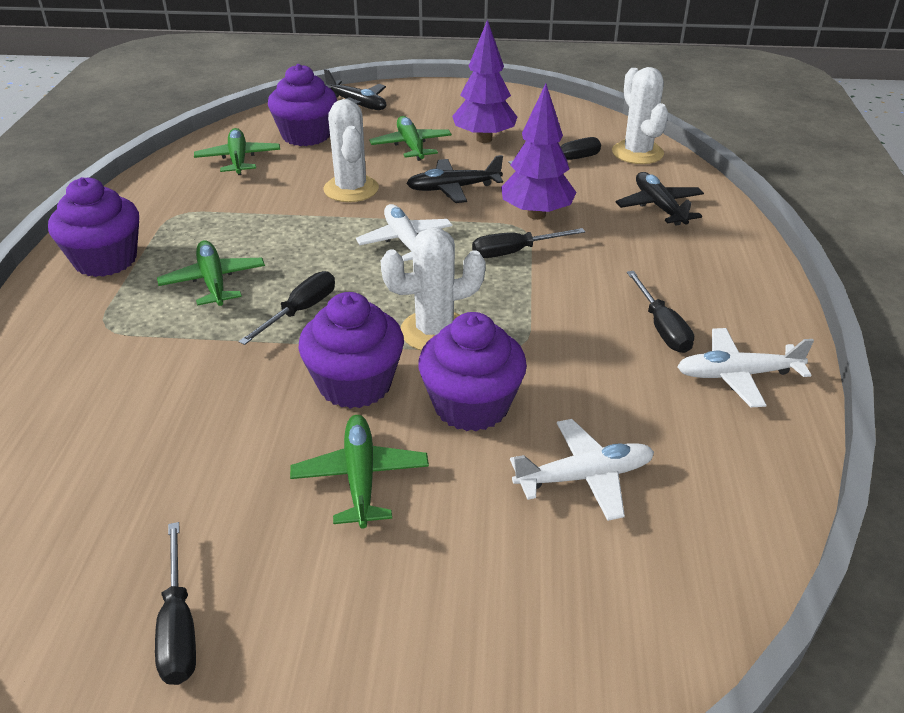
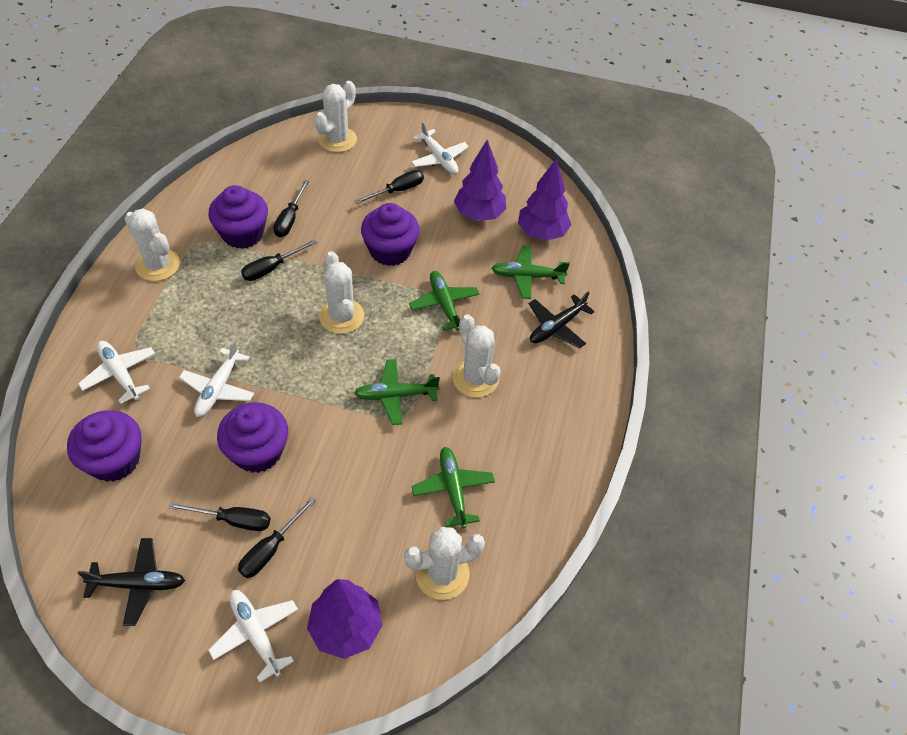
black plane: [324,69,387,110] [406,155,503,203] [616,172,704,225] = 3 -> [78,538,185,626] [529,291,595,349] = 2
purple tree: [452,19,517,143] [501,83,577,220] = 2 -> [307,579,383,659] [454,140,507,221] [518,159,572,241] = 3
white cactus: [324,99,379,202] [381,228,486,351] [612,67,669,164] = 3 -> [124,209,180,281] [314,81,357,152] [319,251,364,334] [404,527,485,600] [452,314,501,397] = 5
white plane: [356,204,452,261] [510,419,654,521] [677,328,814,407] = 3 -> [78,341,155,404] [179,340,254,417] [208,590,298,683] [411,121,469,174] = 4

